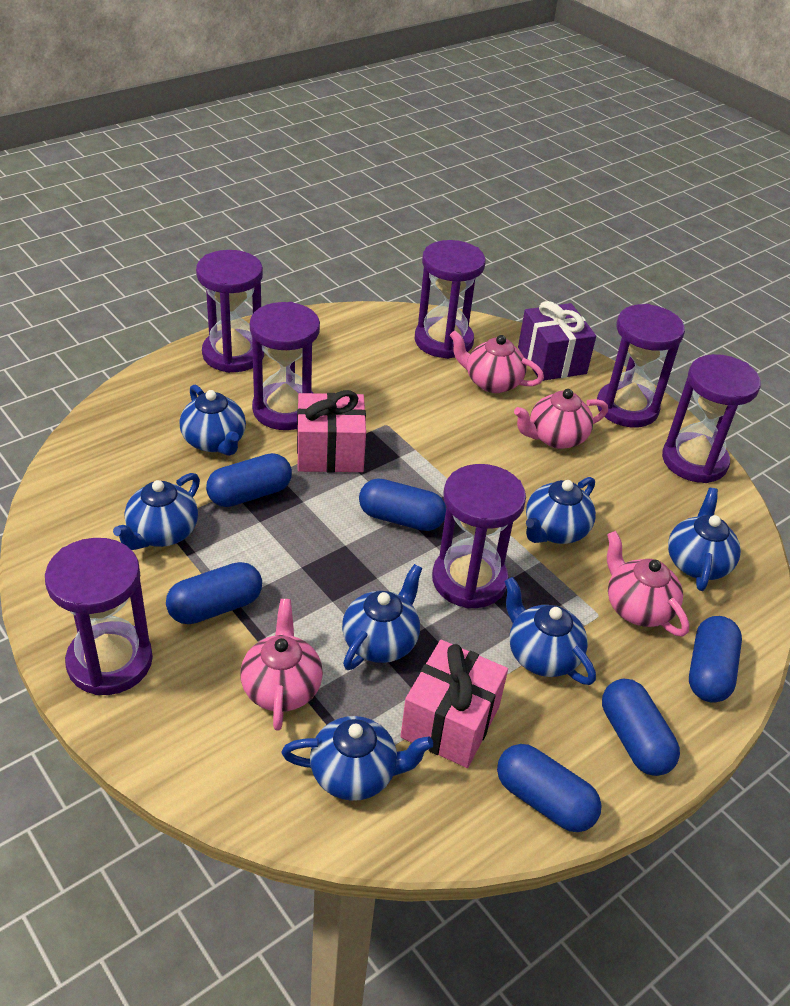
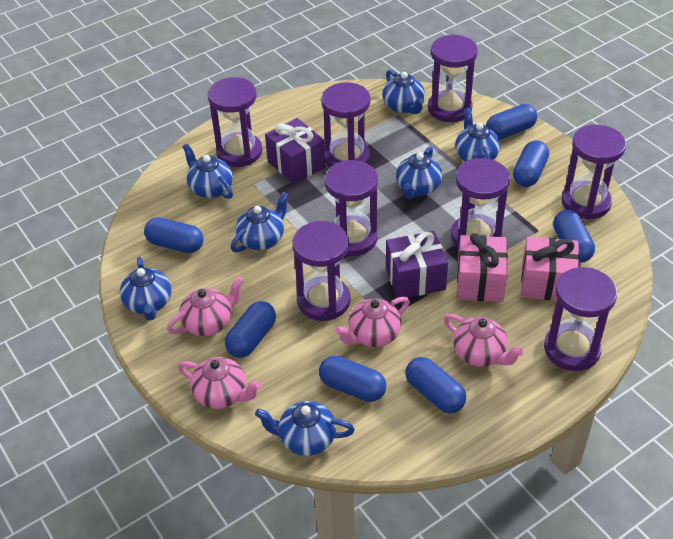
blue capsule: [166,562,262,624] [206,453,292,507] [359,478,446,531] [497,744,602,832] [602,679,680,776] [689,616,742,703] = 6 -> [144,217,203,253] [225,301,276,358] [319,356,386,402] [406,357,466,413] [486,104,538,139] [513,140,549,187] [553,210,595,263] = 7
purple gift: [518,301,596,381] = 1 -> [265,118,326,184] [386,231,448,298] = 2
purple hourglass: [45,538,153,695] [196,250,264,373] [250,302,320,430] [415,240,486,359] [432,464,526,609] [597,304,685,427] [662,354,761,483] = 7 -> [208,77,262,167] [292,221,350,321] [321,82,371,167] [325,160,378,256] [428,34,478,122] [451,158,510,249] [544,267,617,371] [561,125,626,220] = 8

